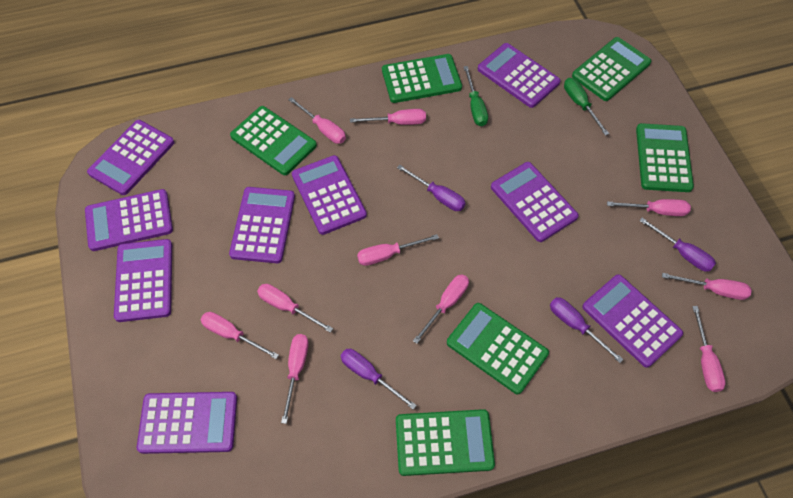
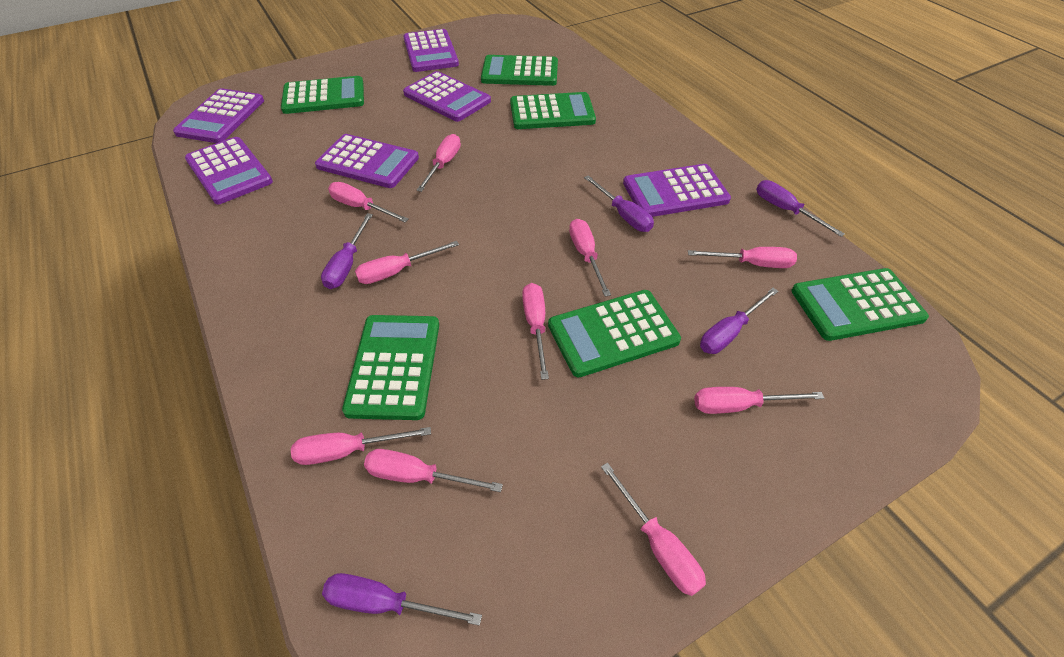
green screwdriver: [464,66,488,126] [564,78,609,136] = 2 -> none = 0
purple calculator: [85,189,173,251] [87,120,174,195] [114,239,172,322] [137,392,237,454] [229,187,295,263] [292,155,367,235] [477,43,561,108] [491,162,579,242] [582,274,683,368] = 9 -> [173,88,264,143] [185,137,273,204] [315,134,419,188] [403,29,459,72] [403,71,491,122] [623,164,731,217] = 6
purple screwdriver: [341,349,417,410] [397,165,466,211] [550,297,623,363] [639,218,716,272] = 4 -> [321,213,373,289] [322,573,482,626] [584,175,654,232] [700,288,778,354] [756,180,845,237] = 5

